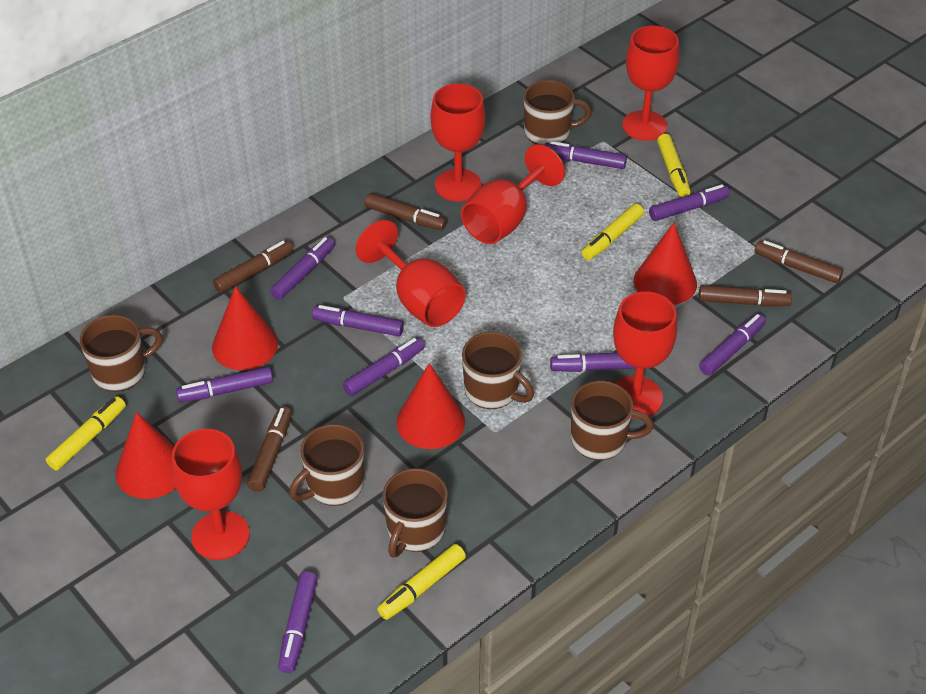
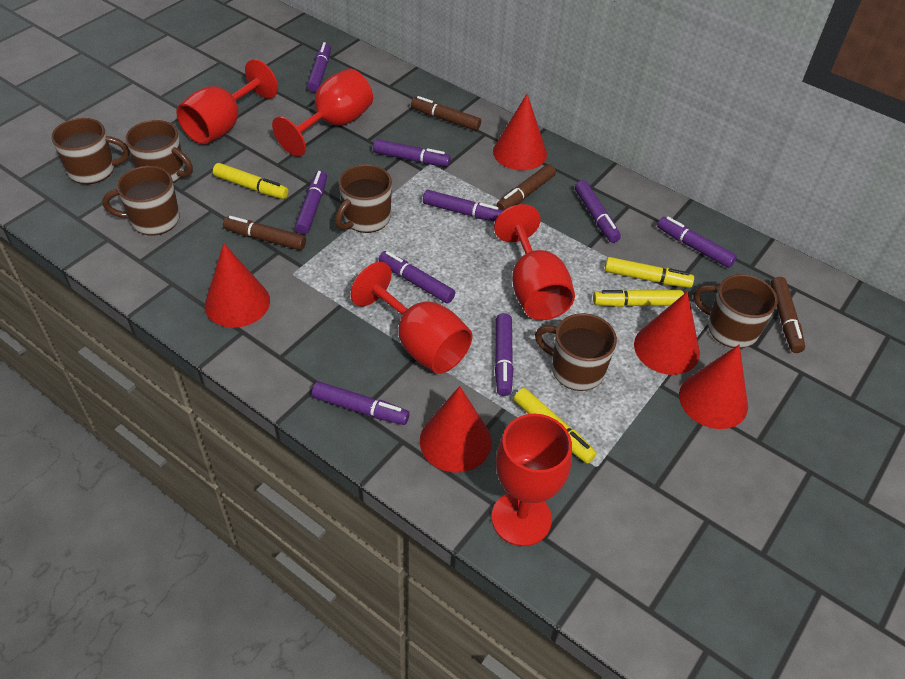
brown marker: [213,241,293,293] [247,406,292,492] [365,193,447,230] [699,285,792,306] [755,240,843,283] = 5 -> [223,216,306,250] [411,96,481,131] [496,164,556,211] [770,277,805,353] = 4
red cone: [116,412,176,499] [212,286,278,370] [396,363,465,449] [634,223,697,305] = 4 -> [205,243,270,328] [420,386,492,473] [493,93,547,170] [634,291,700,375] [679,345,748,429] = 5
red goblet: [172,429,250,560] [356,220,466,327] [431,84,486,201] [461,144,565,244] [613,292,677,418] [622,26,679,141] = 6 -> [177,59,278,144] [272,68,373,157] [351,262,472,374] [491,414,572,546] [494,204,575,320] = 5

